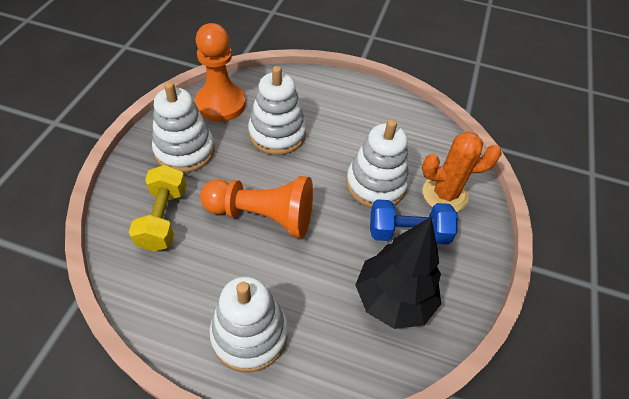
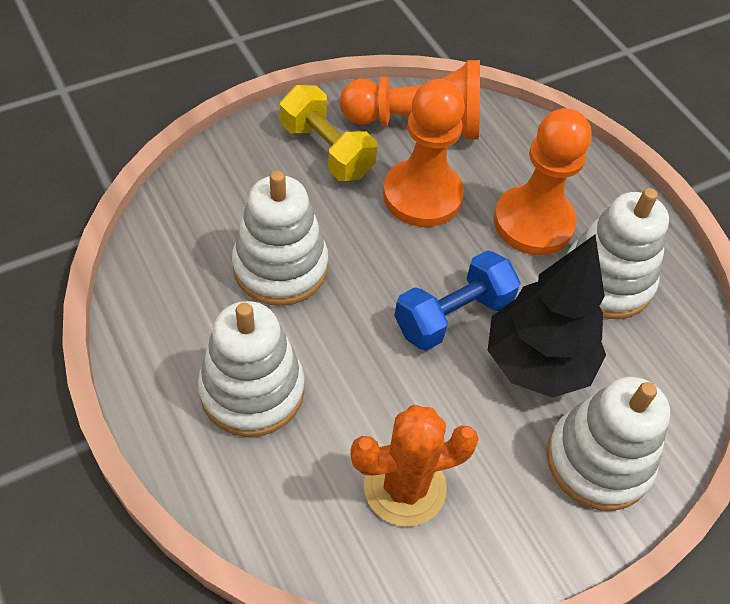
orange pawn: [195,23,246,122] [200,176,313,238] = 2 -> [340,60,480,140] [383,79,465,227] [494,108,591,255] = 3

